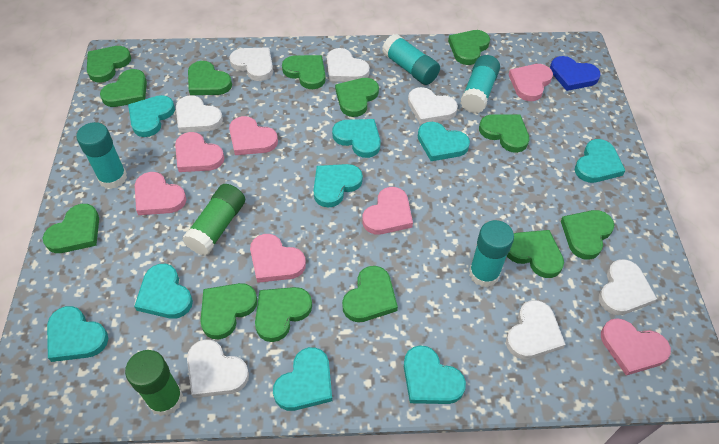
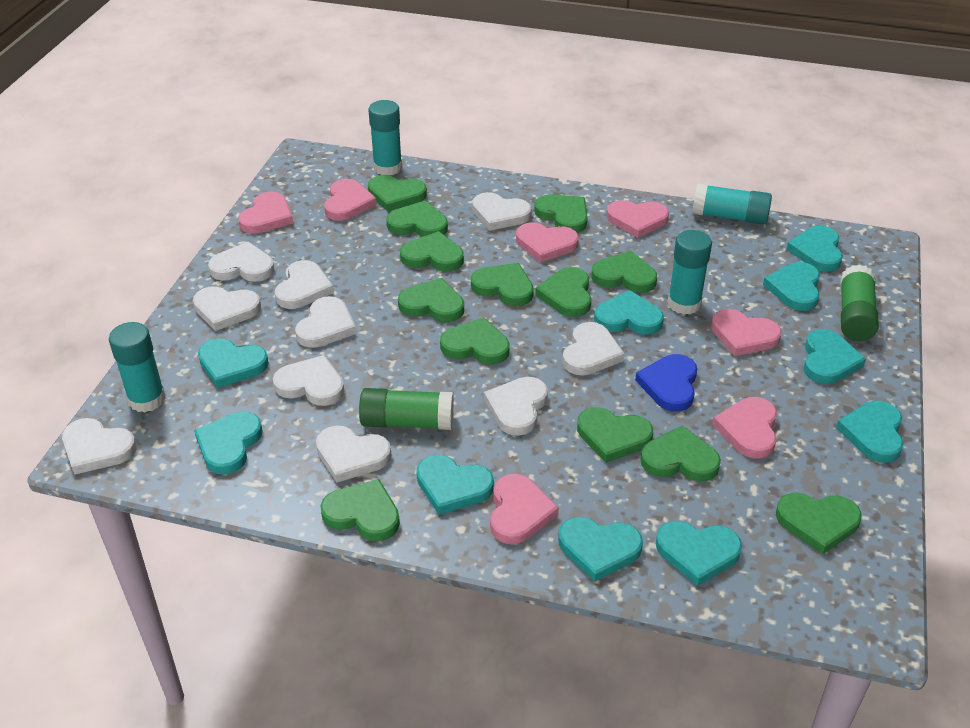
turquoise heart: [47,306,108,362] [128,95,175,137] [134,264,193,319] [273,347,332,411] [313,164,363,208] [332,119,381,158] [404,345,466,404] [418,122,470,161] [575,139,626,183] = 9 -> [194,412,263,474] [198,339,269,388] [416,455,494,515] [558,517,643,582] [594,290,664,335] [656,521,742,586] [763,262,820,311] [786,226,843,272] [803,329,866,384] [836,401,903,463] = 10
white heart: [176,95,223,133] [187,339,249,398] [229,47,273,81] [327,48,370,82] [408,87,458,124] [506,300,566,360] [599,259,657,315] = 7 -> [62,418,137,475] [193,286,261,331] [208,241,274,282] [273,355,344,406] [275,260,334,309] [295,296,356,348] [316,426,392,483] [472,192,532,231] [484,377,548,436] [562,322,625,376] = 10

